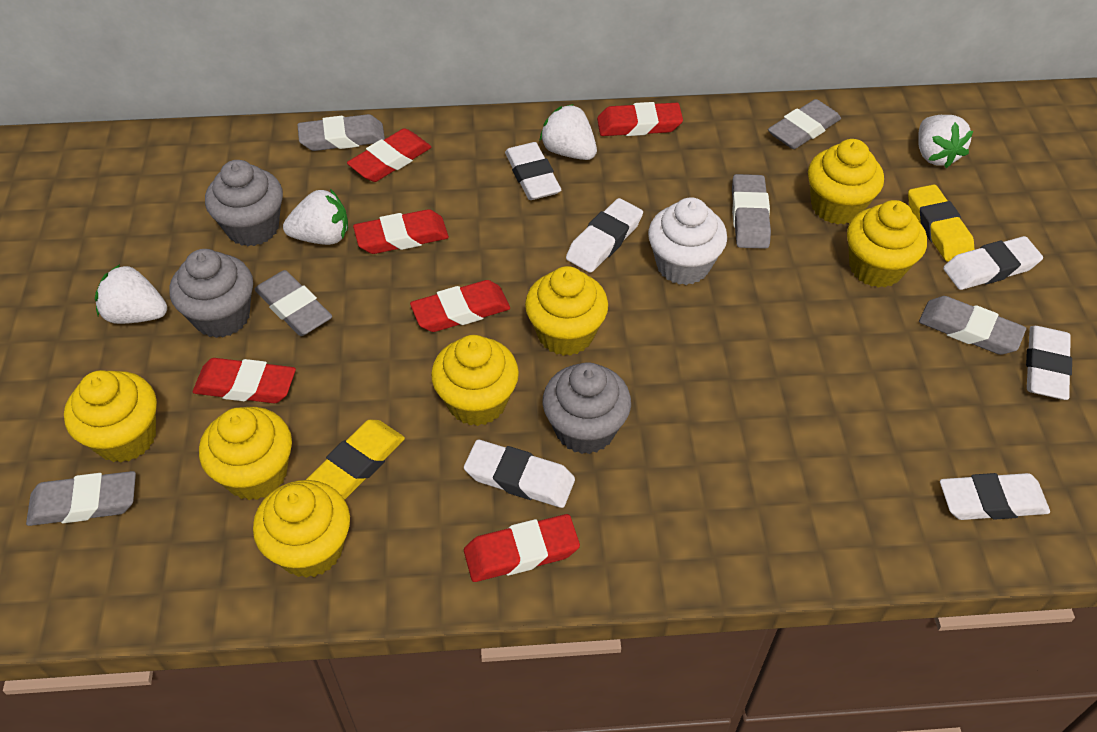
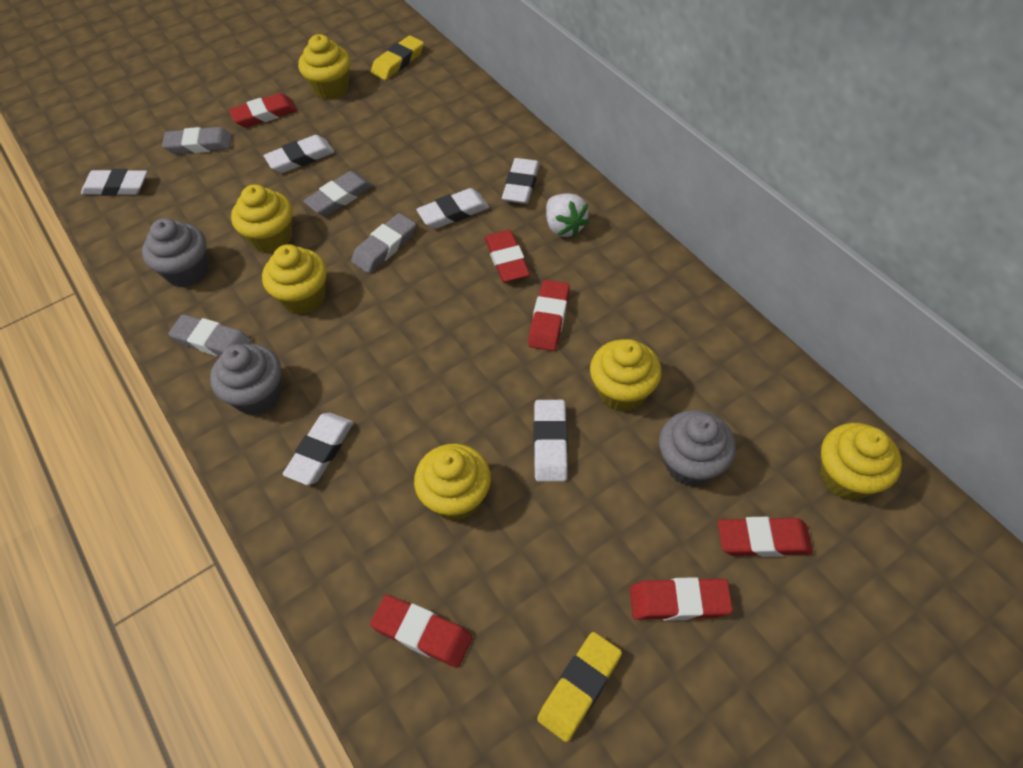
grey eraser: [26,471,136,526] [255,270,332,336] [297,114,385,151] [732,174,771,249] [768,99,841,149] [919,296,1026,355] = 6 -> [162,127,232,154] [168,314,252,356] [303,171,373,216] [351,213,416,273] = 4
white cupcake: [648,197,727,285] = 1 -> none = 0
white strawberry: [95,264,167,324] [283,189,348,245] [540,104,597,160] [918,115,973,168] = 4 -> [546,193,589,238] = 1
yellow cupcake: [64,370,157,462] [199,407,292,500] [253,480,350,578] [431,335,519,426] [525,266,608,356] [808,139,884,224] [847,200,927,288] = 7 -> [231,184,293,253] [262,244,327,315] [298,34,350,100] [414,444,491,521] [590,339,662,412] [821,423,902,500] = 6

